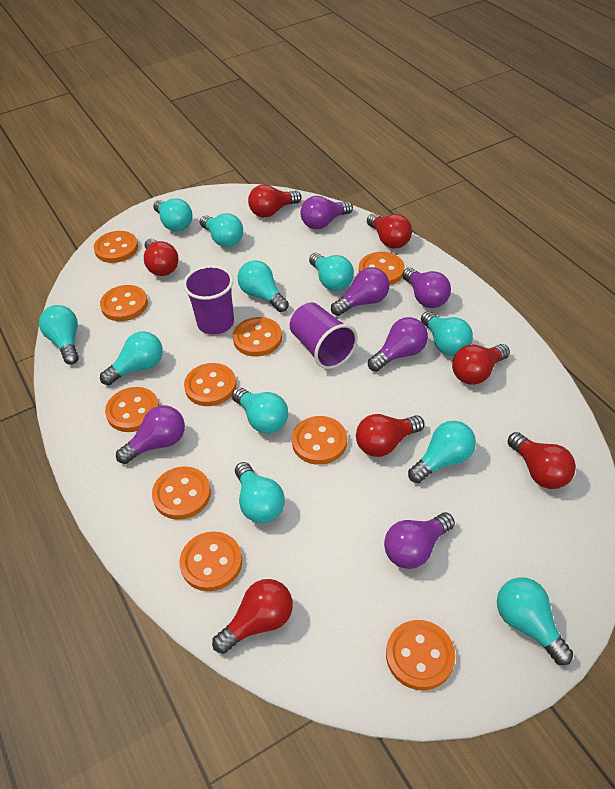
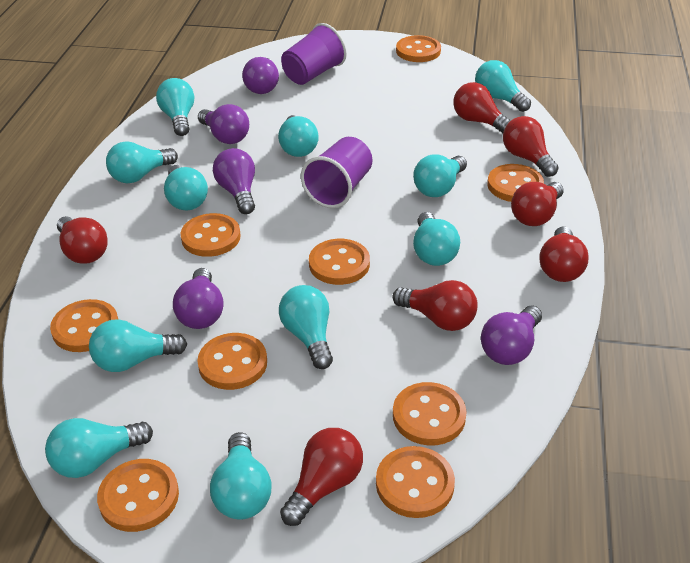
orange button: [94,231,138,263] [100,285,148,321] [105,387,159,432] [152,466,211,520] [179,531,242,591] [184,363,236,406] [233,317,282,357] [292,416,347,465] [359,252,405,285] [386,620,455,690] = 10 -> [50,299,118,352] [97,459,179,532] [180,213,241,257] [197,333,267,390] [309,239,370,285] [376,446,455,518] [393,382,467,446] [396,35,441,62] [487,164,544,202] = 9
purple light bulb: [116,405,185,464] [300,196,353,229] [331,267,390,316] [368,317,428,372] [384,512,455,569] [402,268,451,308] = 6 -> [173,268,224,329] [198,104,249,144] [213,148,255,214] [242,57,279,94] [481,305,542,365] = 5

